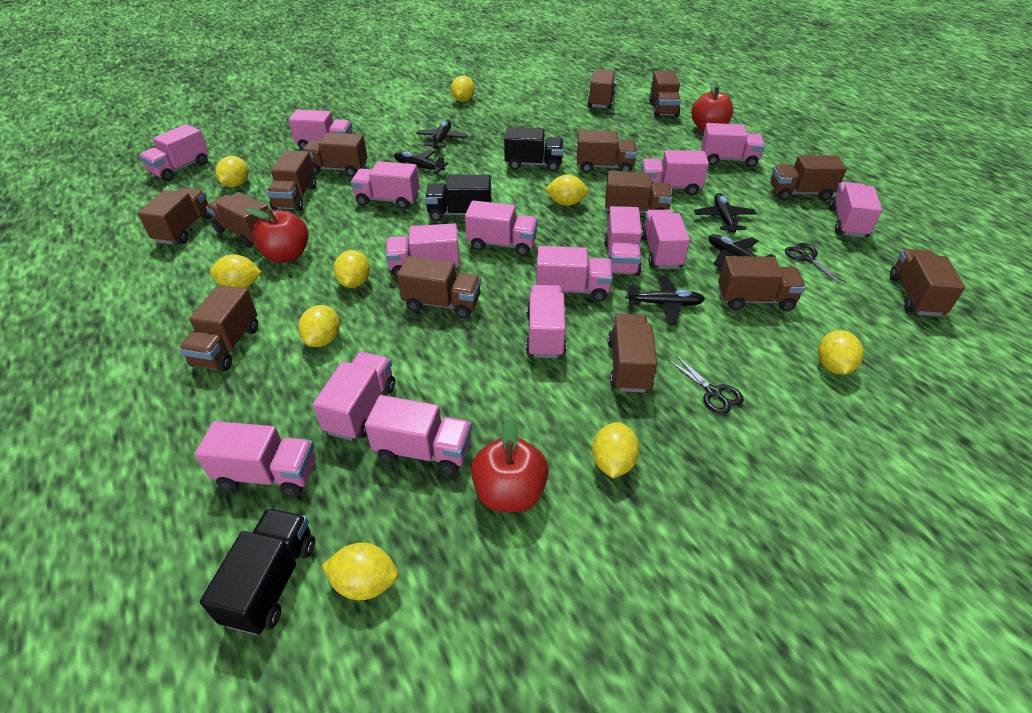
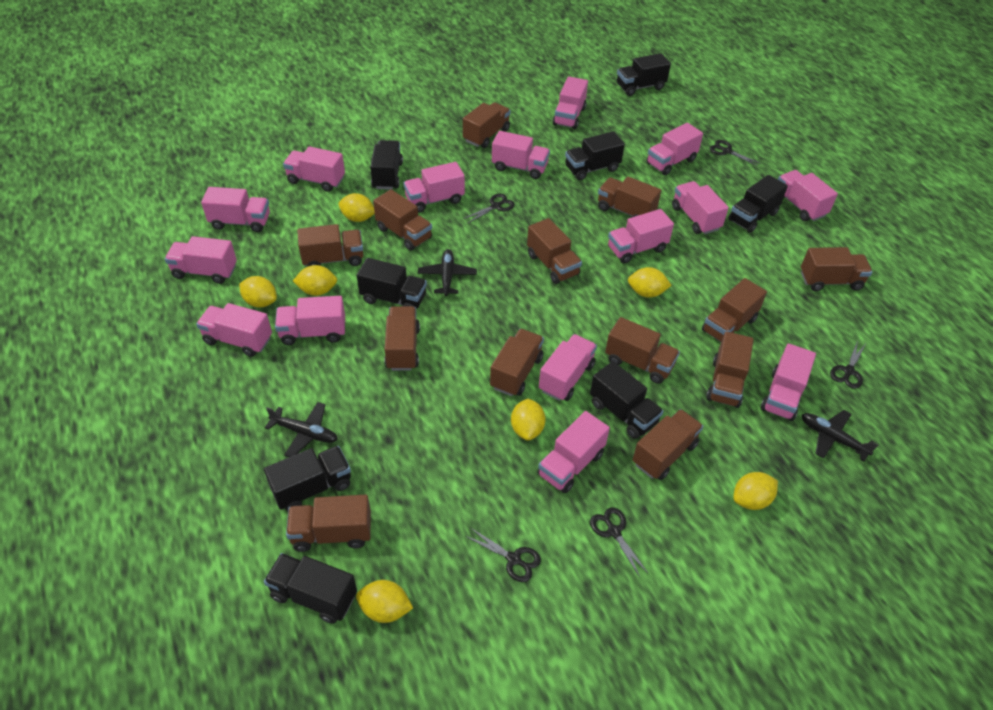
black plane: [394,149,448,174] [416,120,468,150] [625,276,705,324] [694,193,757,233] [709,234,775,268] = 5 -> [265,402,337,457] [418,249,477,296] [802,410,878,462] = 3
black scissors: [668,355,744,414] [785,243,847,285] = 2 -> [463,194,515,224] [465,528,541,582] [590,507,649,577] [710,140,761,166] [830,340,865,389] = 5
black truck: [200,508,315,635] [425,175,491,221] [504,127,564,171] = 3 -> [264,446,351,511] [264,553,357,624] [357,258,427,309] [370,140,403,190] [565,131,625,180] [590,361,663,439] [617,53,671,96] [728,175,788,233] = 8
brown truck: [138,188,211,245] [179,285,258,371] [206,192,268,248] [266,151,316,211] [303,132,368,177] [397,256,481,318] [577,130,637,173] [587,69,615,109] [605,171,672,213] [608,313,657,393] [649,70,681,117] [718,256,806,311] [771,155,847,201] [890,249,965,316] = 14 -> [286,495,371,552] [297,224,363,267] [373,189,432,251] [385,306,420,371] [463,102,510,148] [490,329,544,396] [527,218,582,284] [598,177,661,217] [605,317,680,384] [633,409,703,480] [702,278,767,342] [706,331,754,408] [801,247,872,291] = 13
red apple: [246,208,309,263] [471,416,549,512] [691,80,733,132] = 3 -> none = 0
yellow lemon: [210,254,262,288] [216,156,249,187] [298,305,340,347] [322,543,398,600] [334,250,370,288] [451,76,475,102] [545,175,588,206] [592,422,640,478] [818,330,864,375] = 9 -> [239,276,277,307] [293,265,337,296] [338,193,375,222] [356,580,413,623] [511,399,546,441] [628,267,672,298] [733,472,778,510] = 7

